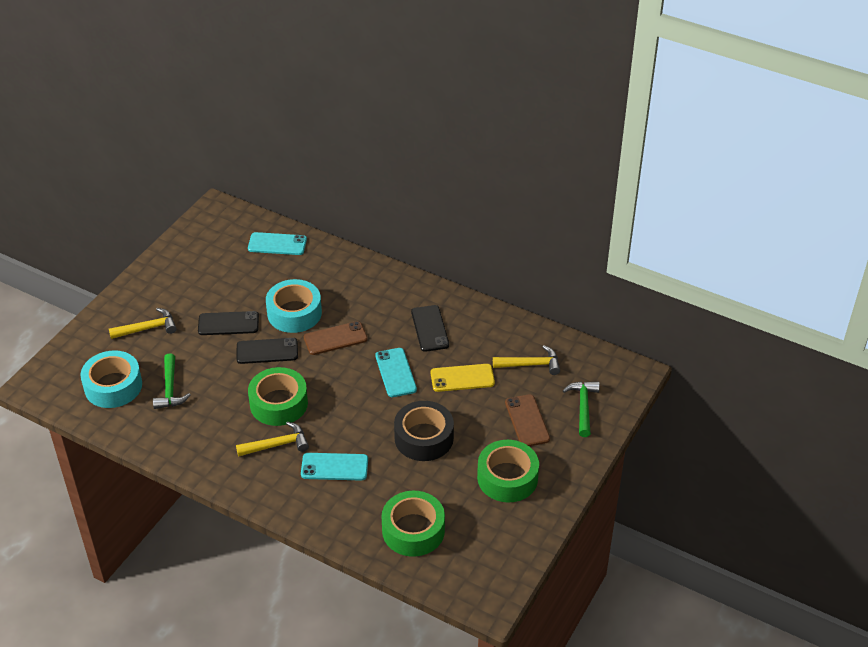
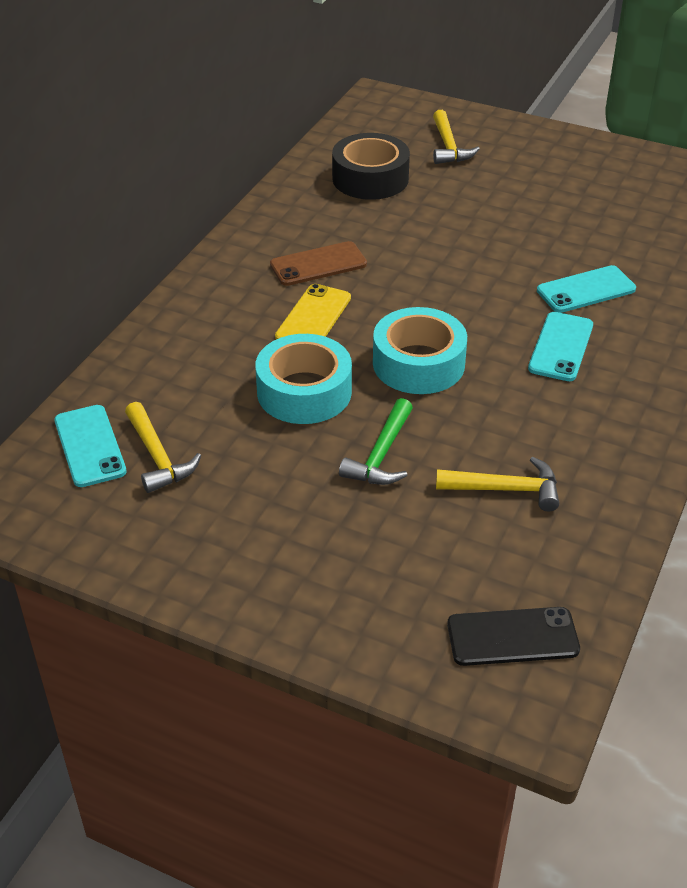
black phone: [198,311,259,335] [237,338,298,364] [411,305,449,352] = 3 -> [447,607,580,666] = 1
brown phone: [304,321,368,355] [505,394,550,446] = 2 -> [270,241,367,286] = 1
green hammer: [153,353,191,409] [563,382,600,437] = 2 -> [339,398,413,485] = 1
green tape: [248,367,308,426] [382,491,445,557] [477,440,539,503] = 3 -> none = 0

